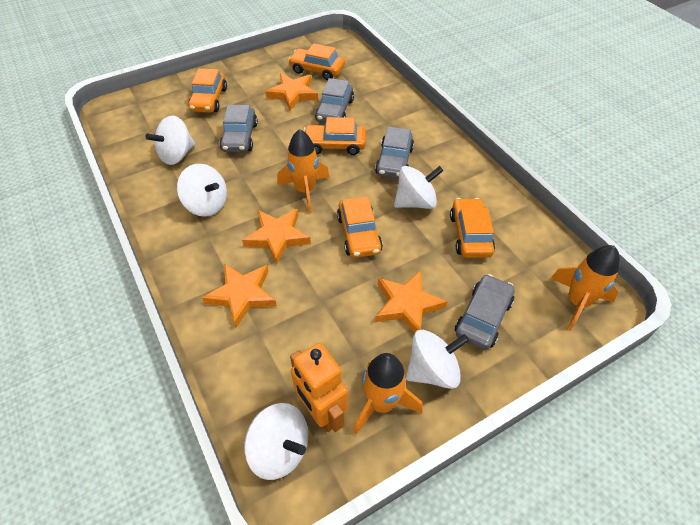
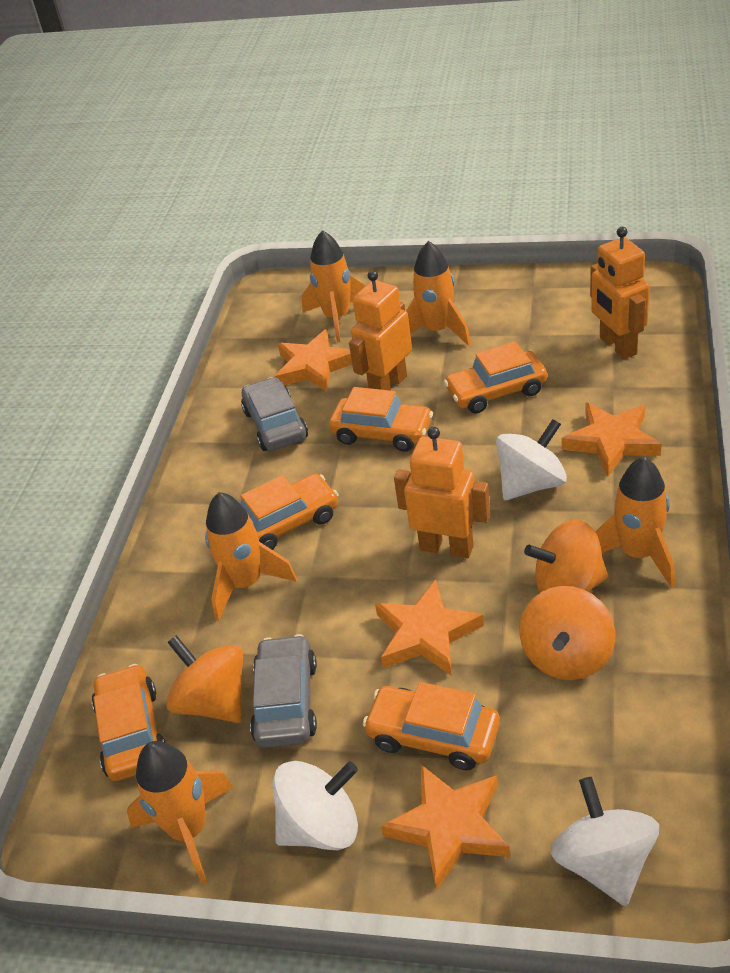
grey car: [220,105,258,152] [315,78,354,123] [375,127,414,179] [455,274,515,350] = 4 -> [241,377,308,451] [250,634,317,748] = 2
orange robot: [290,343,348,432] = 1 -> [349,270,412,391] [394,427,490,558] [590,227,650,359] = 3
orange rocket: [277,129,330,213] [353,353,423,435] [550,245,620,331] = 3 -> [127,741,234,884] [205,492,297,621] [302,230,365,343] [406,241,471,346] [595,456,675,588] = 5
orange spinning top: none = 0 -> [166,635,243,723] [520,586,615,680] [524,520,608,593] = 3
white spinning top: [146,115,195,165] [177,164,227,217] [244,403,308,480] [394,166,443,209] [406,330,469,389] = 5 -> [272,761,358,850] [496,419,567,500] [551,777,659,906] = 3

